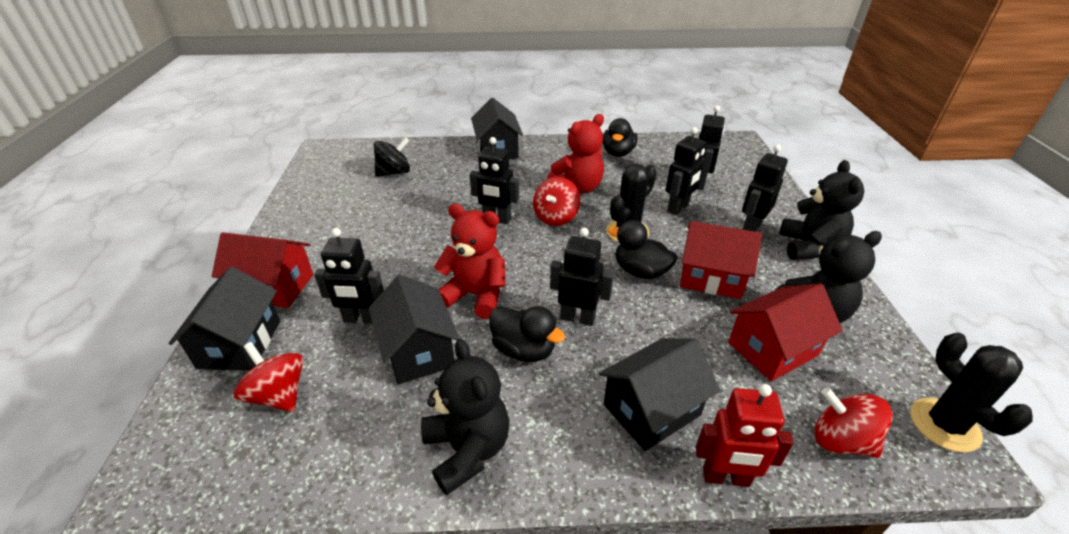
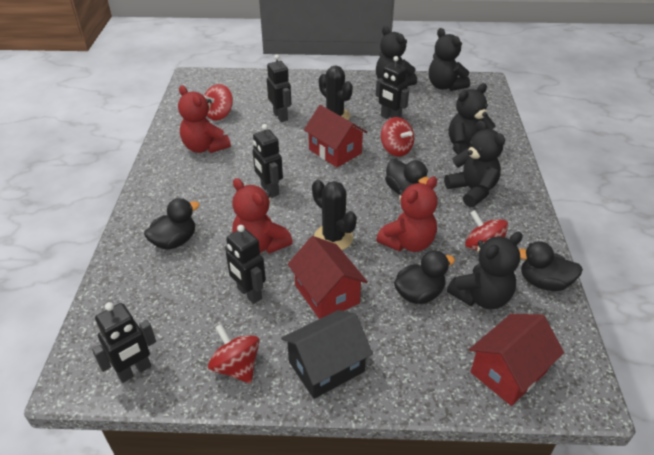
black duck: [489,306,565,362] [603,118,638,157] [608,220,677,279] = 3 -> [144,198,199,250] [385,159,429,195] [394,250,455,304] [519,241,583,291] = 4
black house: [168,267,280,371] [369,275,460,385] [471,97,523,159] [599,338,720,451] = 4 -> [281,310,373,399] = 1
black robot: [314,228,384,324] [470,137,519,224] [550,228,614,326] [666,127,706,215] [698,105,725,190] [742,145,788,232] = 6 -> [92,302,156,383] [225,225,266,304] [253,124,283,198] [267,54,291,122] [376,56,409,119] = 5
black spinning top: [374,137,410,177] = 1 -> none = 0
black teddy bear: [421,339,509,495] [776,231,882,323] [779,160,865,260] = 3 -> [376,26,417,86] [429,28,470,91] [444,120,505,207] [447,232,523,309] [449,83,496,155] = 5
red robot: [696,384,793,487] = 1 -> none = 0
red spinning top: [234,342,303,412] [533,177,580,226] [814,387,893,458] = 3 -> [204,84,233,120] [208,324,260,383] [381,117,414,156] [465,210,508,250] = 4
red teddy bear: [434,204,505,319] [547,114,604,193] = 2 -> [178,85,231,153] [232,178,293,254] [376,177,438,252] = 3

